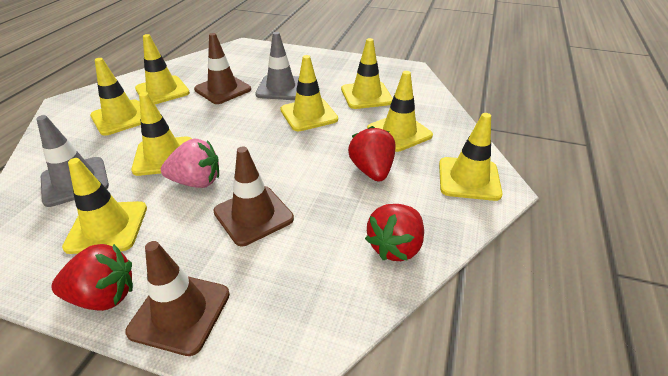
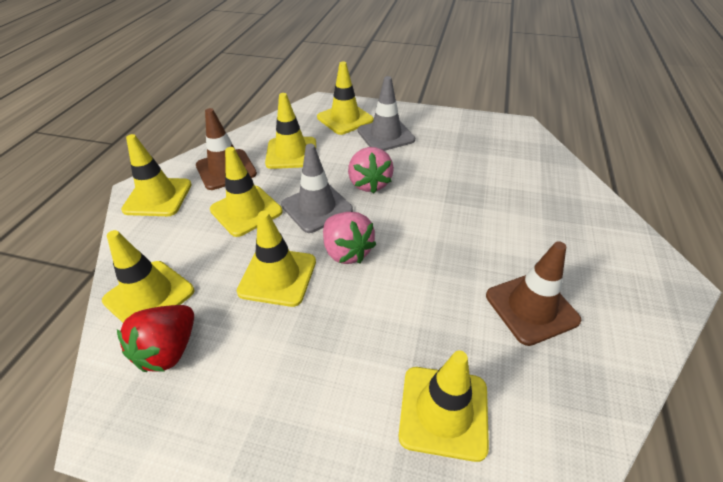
brown traffic cone: [125,241,230,356] [194,33,251,104] [213,147,294,246] = 3 -> [196,108,257,190] [486,241,581,346] = 2
pink strawberry: [161,138,219,188] = 1 -> [323,212,376,264] [348,147,394,194] = 2
red strawberry: [51,244,133,311] [348,126,395,182] [365,204,424,261] = 3 -> [117,305,194,372] = 1
yellow traffic cone: [62,158,147,254] [90,58,141,136] [131,92,192,176] [135,34,190,104] [280,55,338,131] [341,38,393,109] [367,71,433,152] [439,113,503,201] = 8 -> [102,230,194,322] [121,134,192,216] [210,147,283,237] [237,211,316,307] [265,93,316,169] [317,61,374,135] [399,350,489,462] = 7

